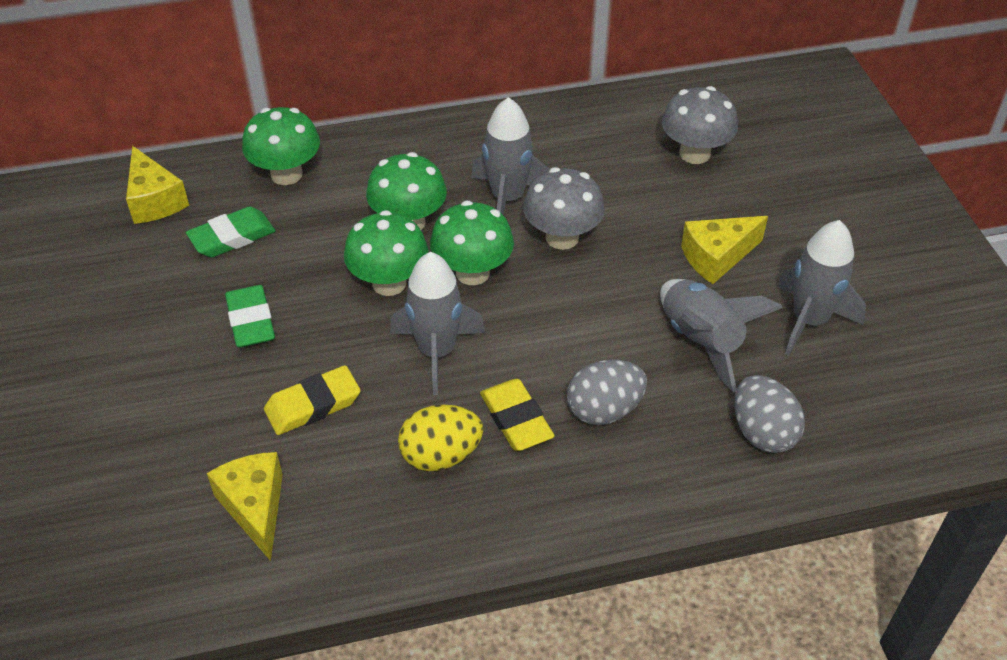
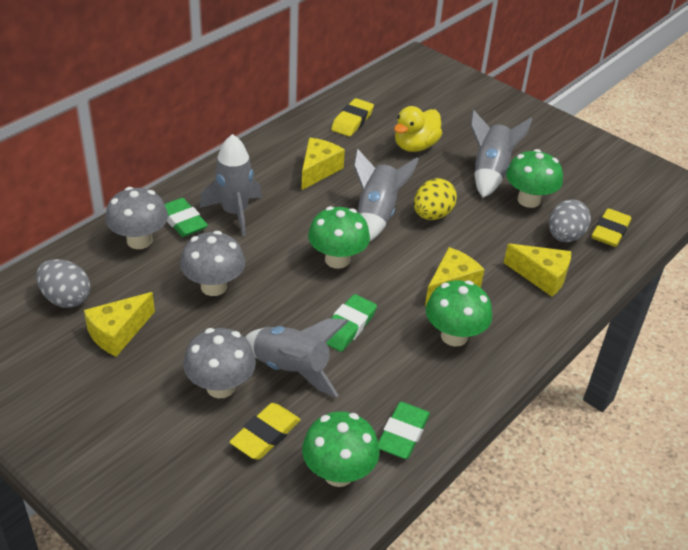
green eraser: [186,207,275,257] [225,285,275,348] = 2 -> [165,198,208,237] [326,294,377,352] [378,402,430,459] = 3
grey mushroom: [523,167,605,250] [662,86,738,164] = 2 -> [105,187,168,249] [180,231,245,296] [183,328,256,398] = 3
yellow cheese: [126,146,189,224] [207,452,283,561] [681,216,768,284] = 3 -> [84,292,155,357] [301,138,345,190] [425,247,485,306] [504,243,571,297] = 4
yellow duck: none = 0 -> [394,106,442,152] = 1
yellow eraser: [264,365,361,435] [480,379,554,451] = 2 -> [230,403,301,460] [331,98,374,137] [592,208,631,247] = 3

